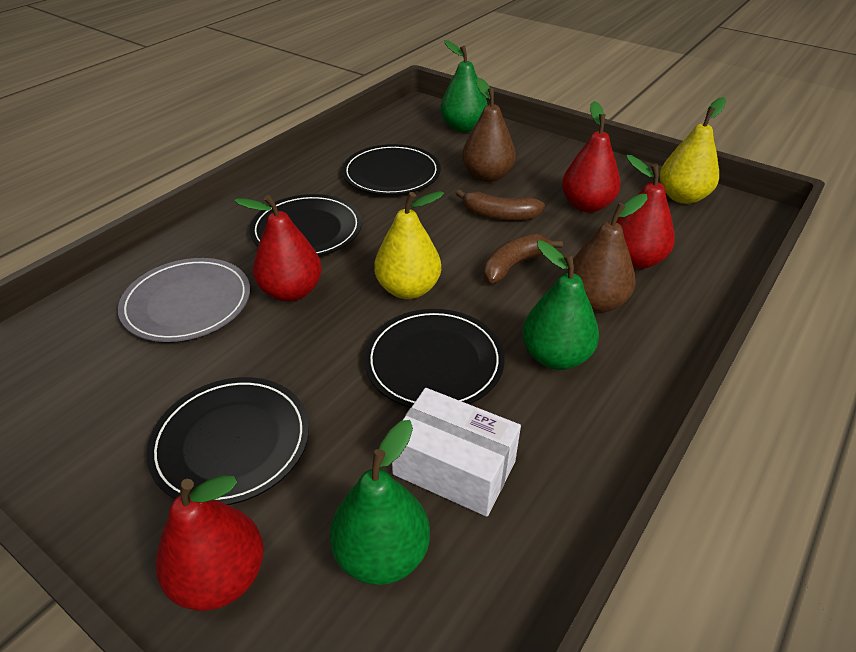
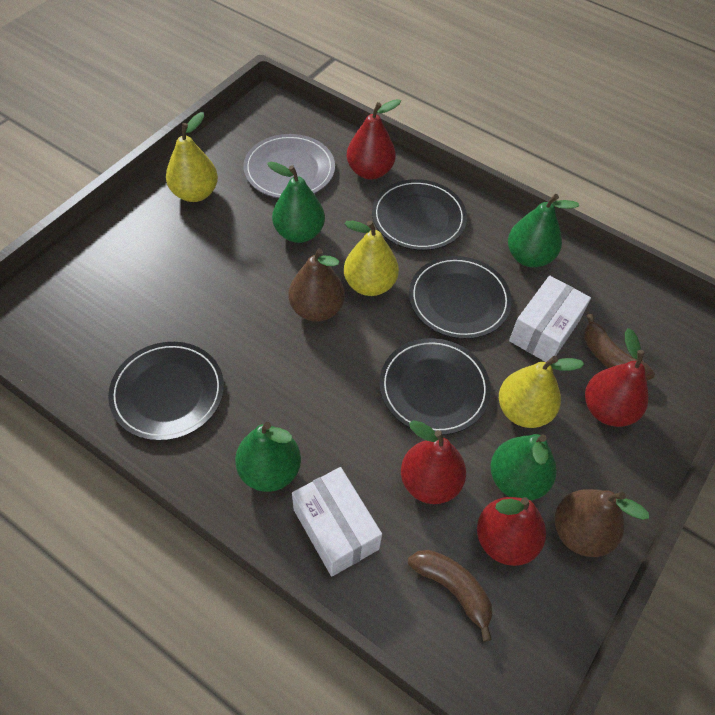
green pear: [330,420,430,585] [440,40,488,132] [522,241,599,370] = 3 -> [235,422,301,492] [267,162,325,243] [490,434,557,501] [508,194,579,267] = 4
white box: [392,388,521,517] = 1 -> [292,467,382,577] [509,276,591,362] = 2
yellow pear: [374,191,444,299] [660,97,726,204] = 2 -> [166,112,218,202] [344,220,399,296] [499,356,584,428] = 3

